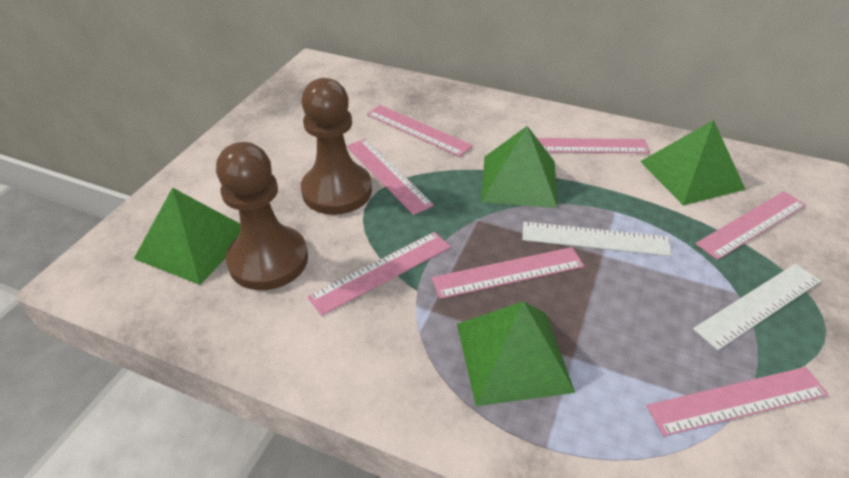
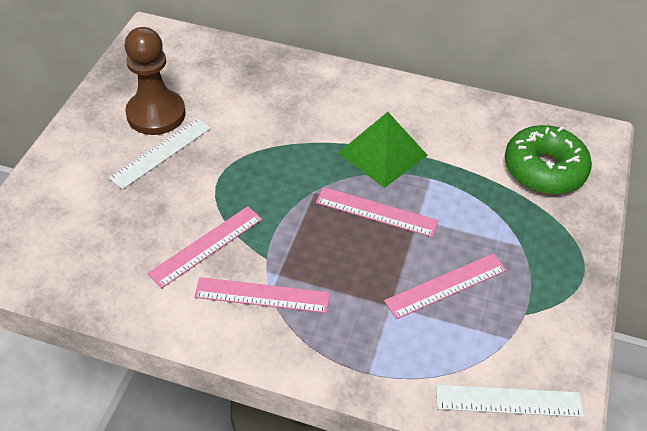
brown pawn: [216,142,308,290] [301,78,372,215] = 2 -> [125,27,186,135] = 1
green donut: none = 0 -> [505,125,592,194] = 1
green pyramid: [134,188,240,285] [457,301,575,406] [481,126,558,208] [640,120,746,205] = 4 -> [338,112,427,188] = 1
pink ruler: [307,232,451,316] [346,139,434,215] [367,105,473,157] [432,247,584,299] [537,138,650,154] [646,367,828,436] [696,191,806,260] = 7 -> [147,206,262,288] [194,277,330,313] [316,187,438,237] [384,253,507,319] = 4

